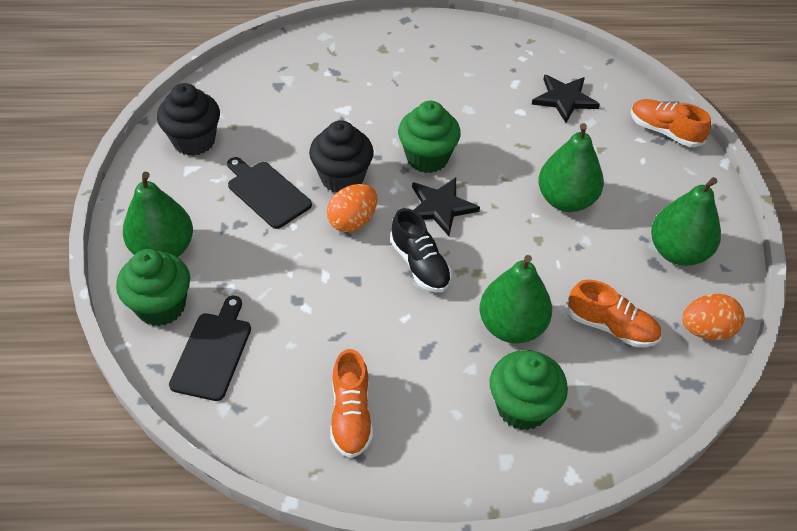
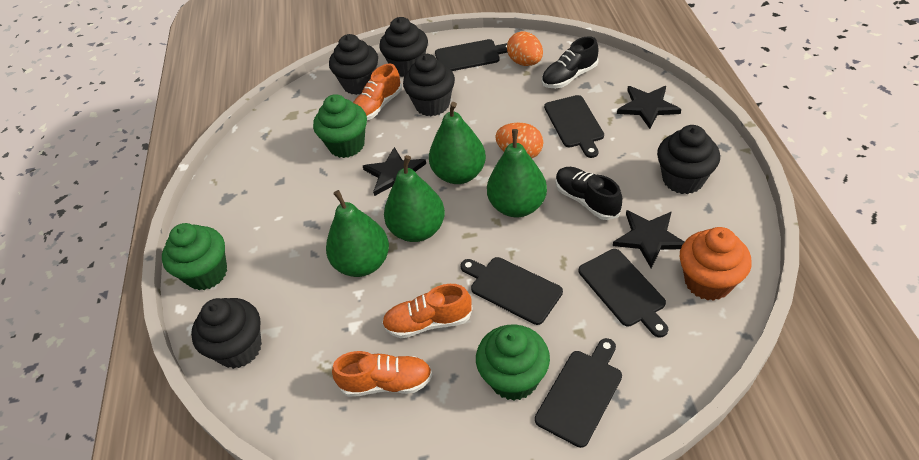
black cupcake: [157,83,220,156] [309,120,374,193] = 2 -> [191,298,262,369] [329,34,378,95] [379,17,428,77] [403,54,455,116] [657,125,720,194] = 5
black cutting board: [169,296,251,401] [227,157,312,229] = 2 -> [435,39,508,71] [460,257,563,325] [535,338,622,448] [544,95,604,158] [579,249,668,337] = 5
black shoe: [390,208,452,293] = 1 -> [542,36,599,88] [556,167,622,220] = 2
black star: [412,178,480,236] [532,75,600,123] = 2 -> [363,147,426,196] [613,210,685,268] [617,86,681,129] = 3
orange cupcake: none = 0 -> [680,227,752,301] = 1

